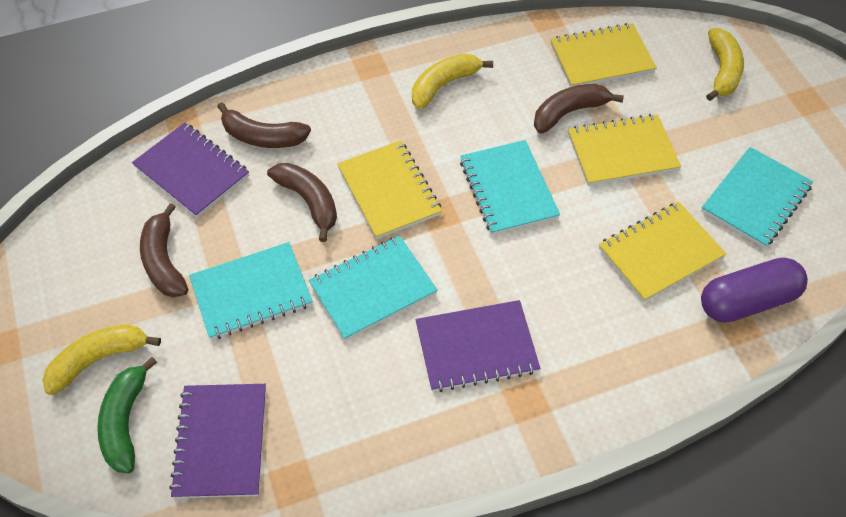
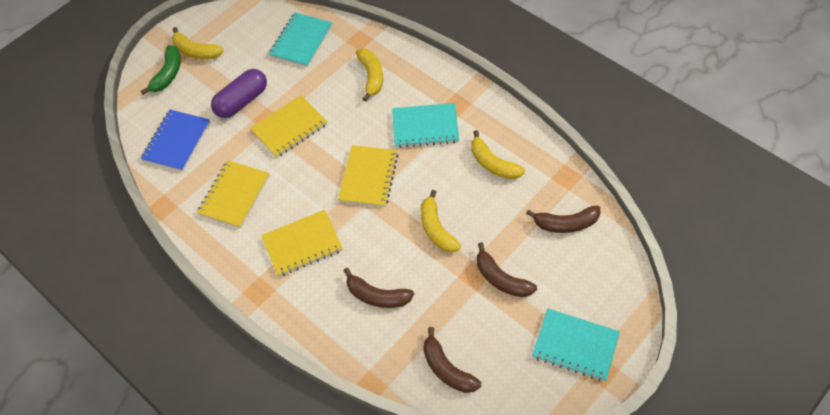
blue notebook: none = 0 -> [141,110,210,171] = 1
purple notebook: [132,123,249,218] [169,384,266,498] [415,300,540,392] = 3 -> none = 0
turquoise notebook: [189,242,313,340] [309,235,438,341] [460,140,560,235] [701,147,813,248] = 4 -> [269,12,333,67] [392,103,459,148] [532,309,620,381] = 3
yellow banana: [42,324,161,395] [412,54,493,109] [706,28,744,101] = 3 -> [172,27,224,59] [356,49,383,101] [421,190,461,252] [471,130,525,179] = 4

